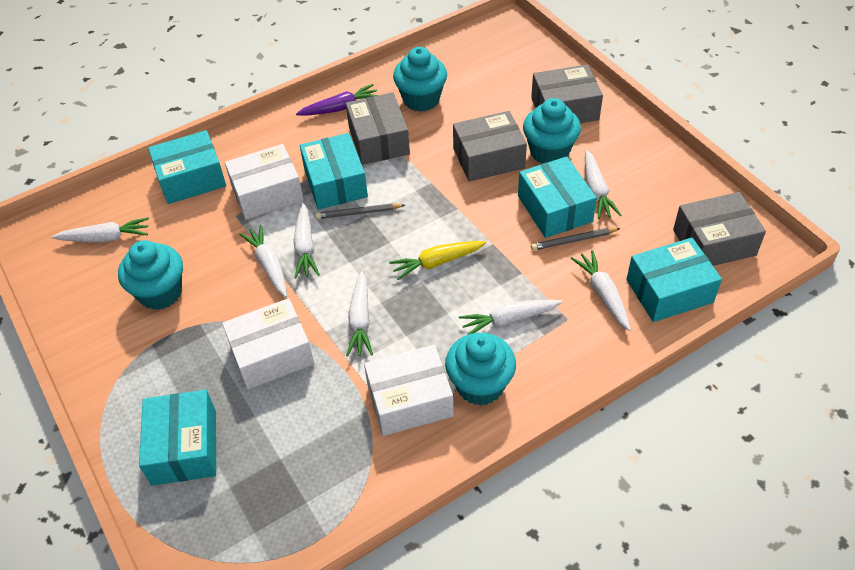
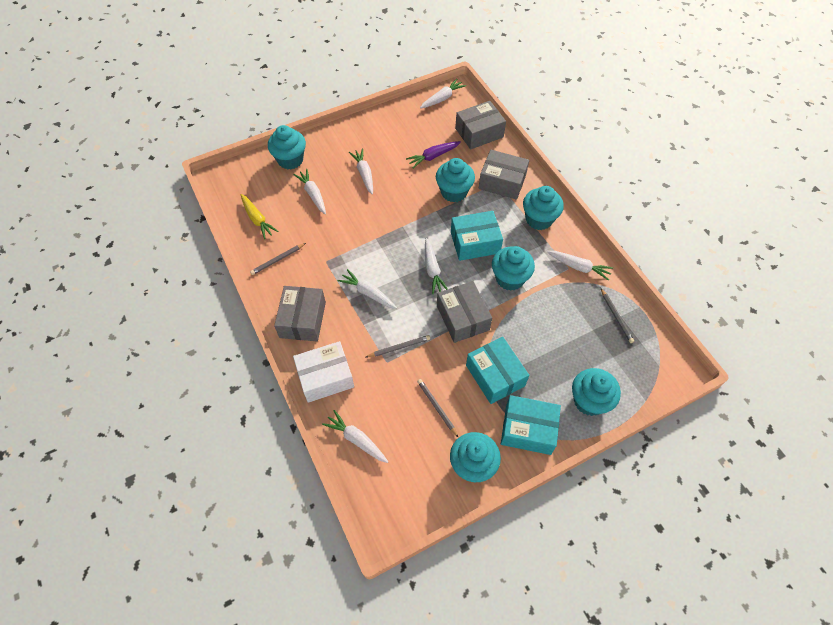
grey pencil: [315,203,405,219] [531,228,621,251] = 2 -> [250,243,306,275] [366,335,430,357] [417,379,459,438] [601,288,634,343] = 4
turquoise box: [139,390,216,486] [148,130,226,204] [300,133,368,210] [518,156,597,238] [626,238,722,322] = 5 -> [451,211,503,261] [466,337,529,404] [501,395,561,455] = 3
turquoise cupcake: [118,240,183,310] [393,47,447,112] [445,333,516,406] [523,98,581,164] = 4 -> [268,125,306,169] [436,158,475,202] [450,432,501,482] [492,246,535,291] [523,186,564,230] [572,368,621,416] = 6
white box: [222,298,314,390] [225,144,304,220] [364,345,454,436] = 3 -> [293,341,354,403] = 1

